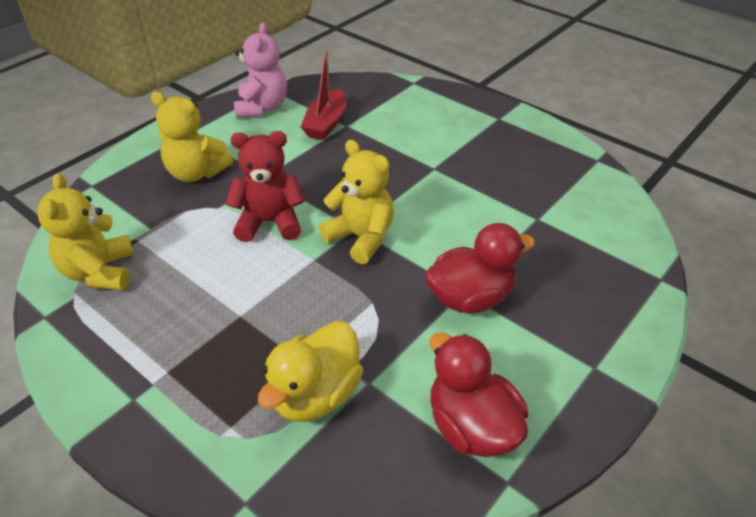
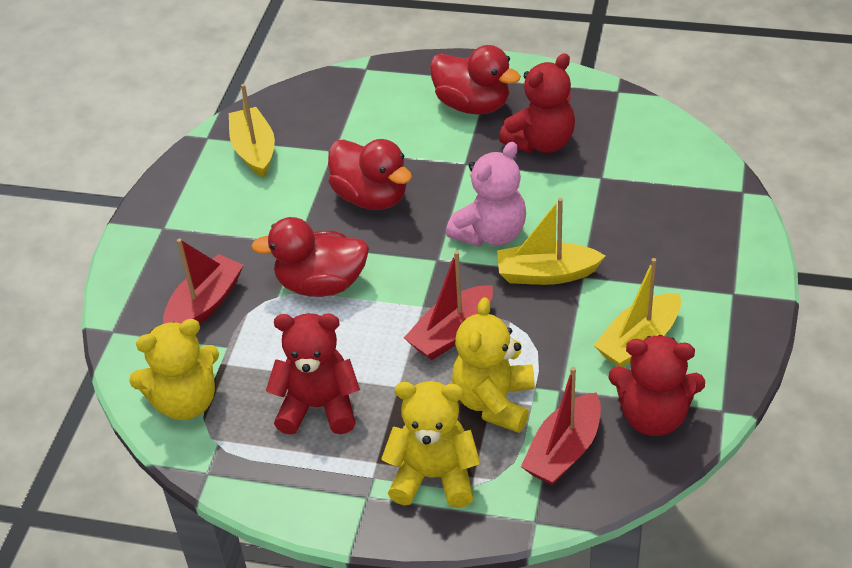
red boat: [301,49,346,140] = 1 -> [163,238,244,324] [404,251,493,360] [521,367,601,485] = 3
red duck: [425,223,535,313] [430,332,528,457] = 2 -> [251,217,369,297] [328,139,412,210] [430,45,521,114] = 3
red teddy bear: [226,131,305,242] = 1 -> [266,313,360,435] [499,53,575,153] [608,335,705,436] = 3
yellow boat: none = 0 -> [229,84,275,178] [497,198,605,285] [594,258,681,367] = 3
yellow duck: [258,321,363,422] = 1 -> none = 0

